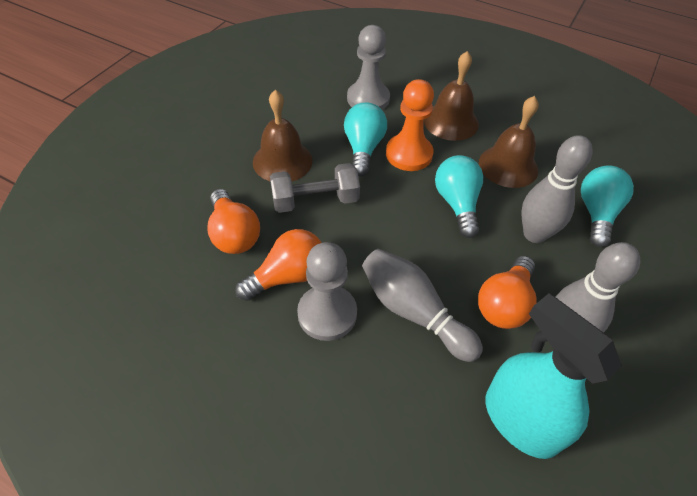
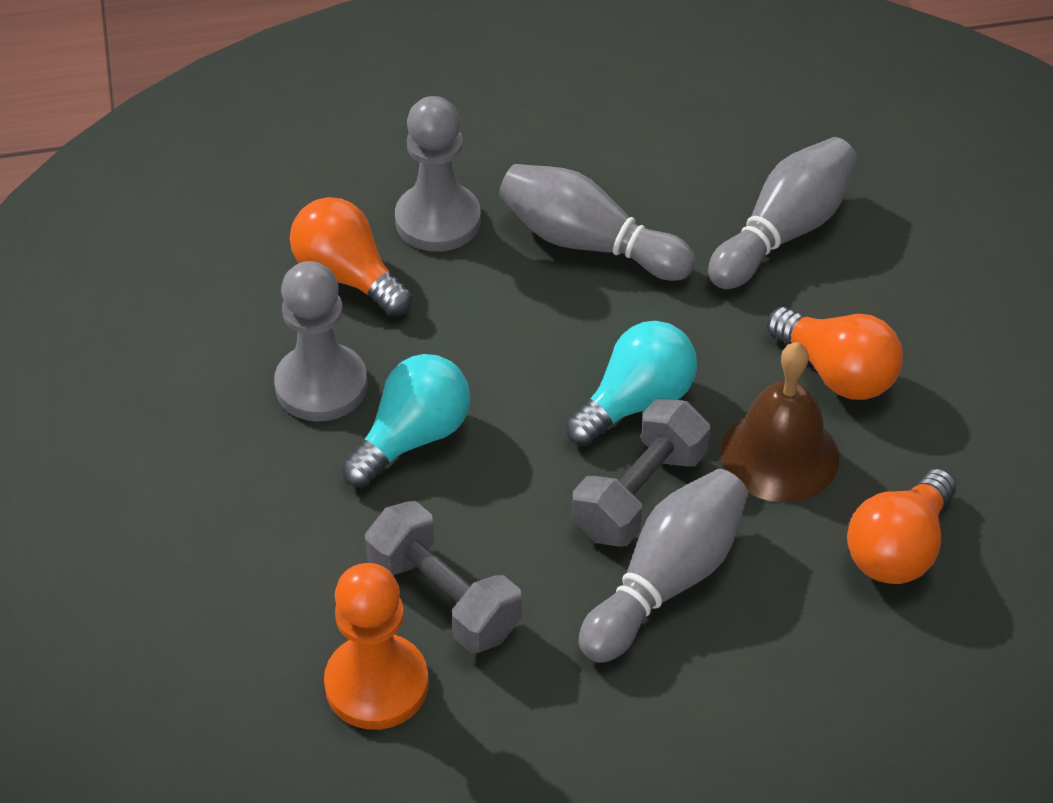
brown bell: [253,90,313,182] [424,51,479,141] [479,96,539,188] = 3 -> [720,342,839,503] = 1
grey dumbbell: [270,163,360,213] = 1 -> [365,501,522,653] [572,399,710,547] = 2
turquoise light bulb: [344,102,387,177] [435,155,483,238] [581,165,634,247] = 3 -> [342,354,470,488] [566,321,697,446] = 2
turquoise spray bottle: [485,293,622,459] = 1 -> none = 0

